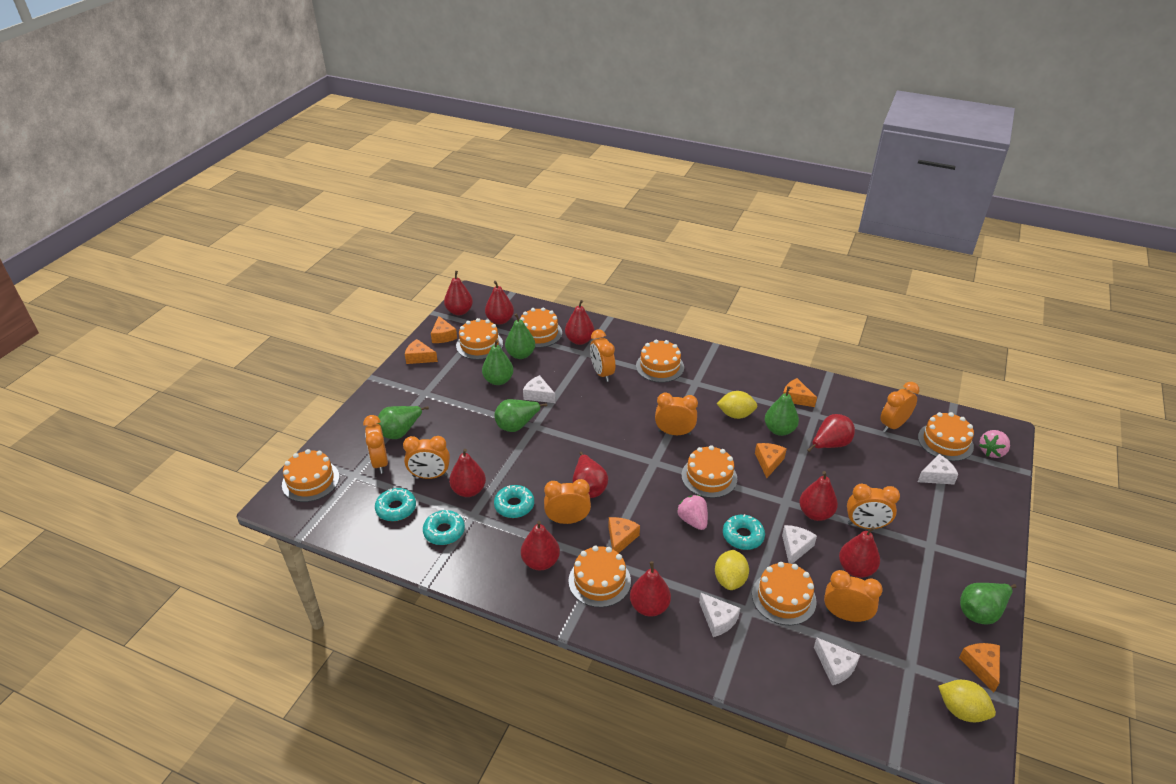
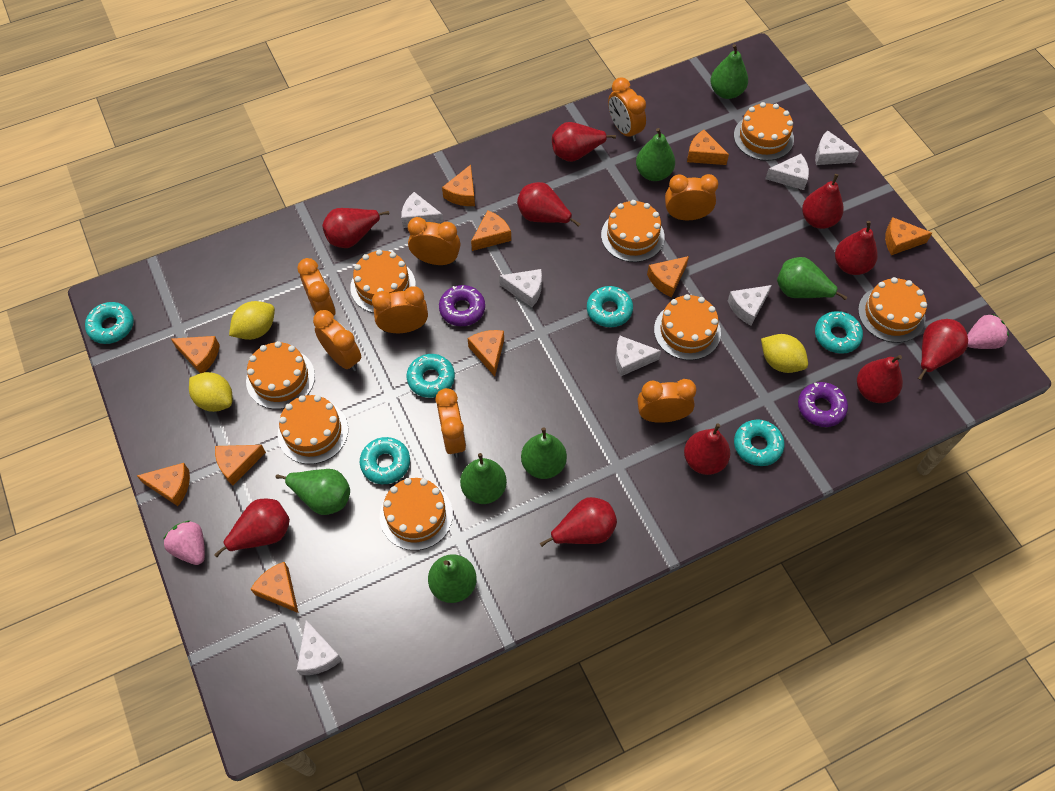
green pear: [377,406,429,439] [482,340,513,385] [494,399,547,432] [505,313,535,359] [765,386,799,436] [960,583,1016,625] = 6 -> [275,469,350,515] [428,554,477,603] [460,453,507,504] [521,427,567,479] [636,128,675,181] [710,44,748,99] [777,257,847,300] = 7
orange cheese: [405,339,438,364] [431,316,457,343] [609,517,640,553] [755,443,787,478] [783,378,817,407] [959,643,1000,692] = 6 -> [137,463,190,506] [171,336,220,373] [215,445,266,485] [251,562,298,613] [442,165,475,206] [468,330,504,376] [471,210,511,251] [647,256,689,297] [687,130,729,165] [885,217,932,255] = 10
purple donut: none = 0 -> [439,285,485,326] [798,382,848,427] = 2
turquoise donut: [375,488,416,521] [423,510,465,545] [494,485,534,518] [723,514,765,550] = 4 -> [85,302,134,344] [360,437,410,484] [407,354,455,398] [587,286,633,327] [734,419,784,466] [815,311,863,354] = 6
white cheese: [523,375,556,403] [699,592,740,637] [782,525,817,564] [814,638,860,685] [918,454,958,485] = 5 -> [297,620,342,675] [401,192,443,228] [499,269,542,307] [615,336,661,376] [728,285,772,325] [765,154,809,190] [815,130,859,165] = 7

